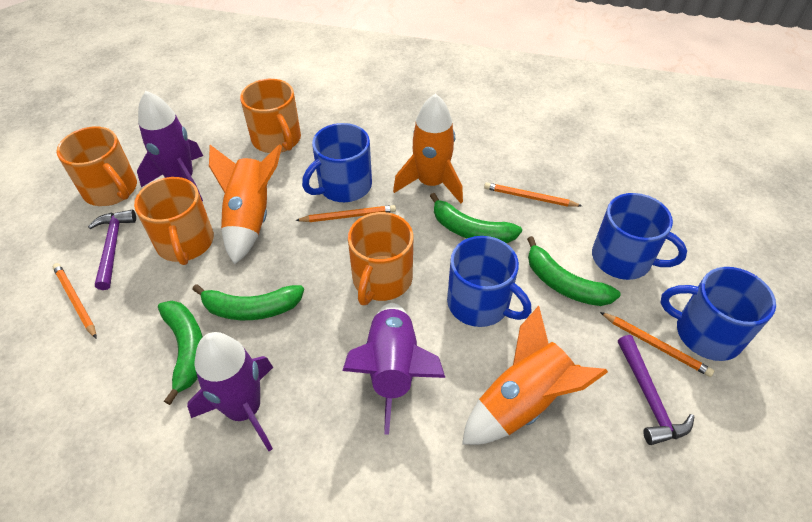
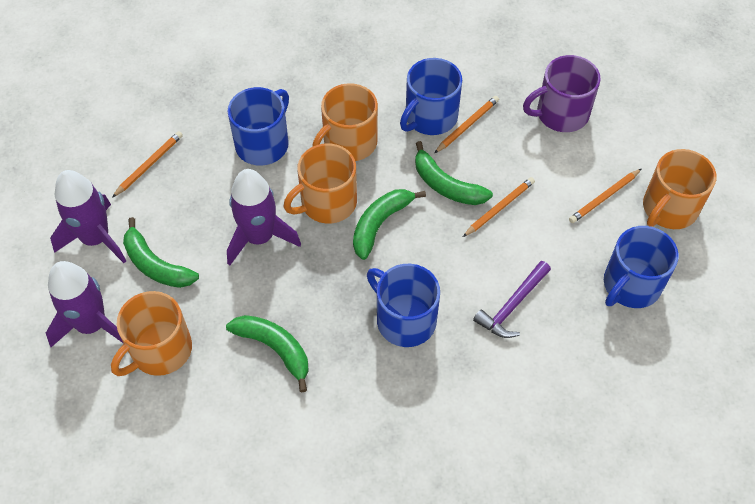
orange rocket: [209,144,282,264] [393,93,463,203] [462,306,608,445] = 3 -> none = 0
purple hammer: [88,210,136,290] [618,335,694,445] = 2 -> [473,261,551,338] = 1
purple mug: none = 0 -> [523,55,601,132] = 1

